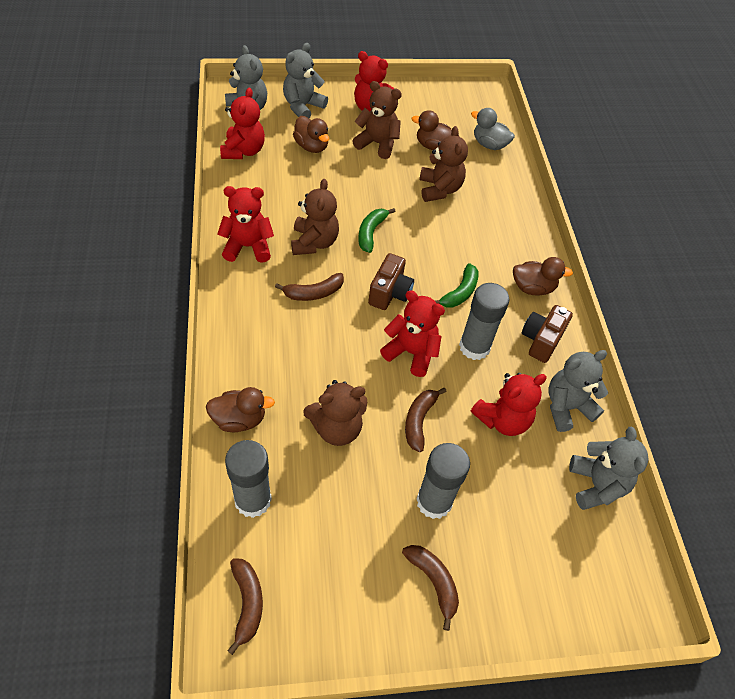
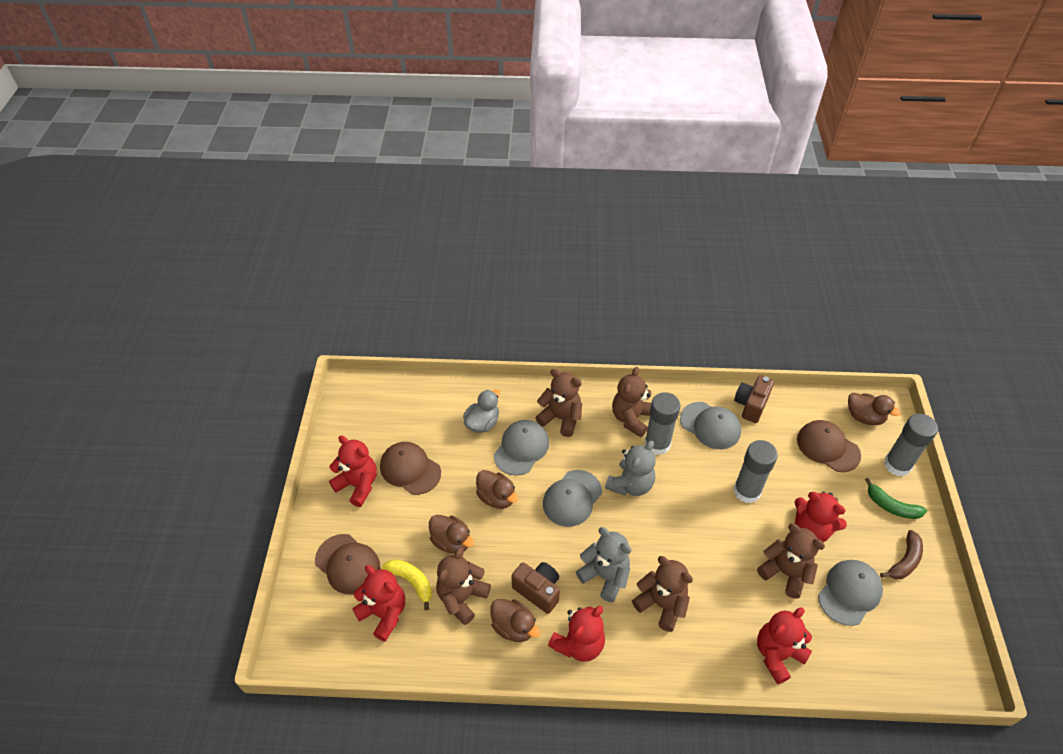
brown banana: [227,558,263,655] [275,273,344,301] [402,545,459,631] [405,388,447,452] = 4 -> [880,530,923,579] = 1
brown cap: none = 0 -> [315,534,380,595] [380,442,441,495] [797,420,861,472] = 3
brown teddy bear: [291,179,339,255] [303,380,367,446] [352,81,402,159] [419,126,468,202] = 4 -> [436,548,491,625] [535,369,582,437] [612,367,651,437] [632,556,693,632] [757,524,825,599] = 5
green banana: [358,208,396,253] [435,263,478,308] = 2 -> [865,478,927,519] = 1
grey cap: none = 0 -> [494,420,549,476] [543,470,602,527] [680,402,741,449] [818,560,883,626] = 4
grey teddy bear: [225,45,267,110] [283,43,328,118] [549,350,608,432] [569,427,649,510] = 4 -> [576,527,631,602] [605,440,656,496] = 2
yellow banana: none = 0 -> [382,559,432,611] = 1

